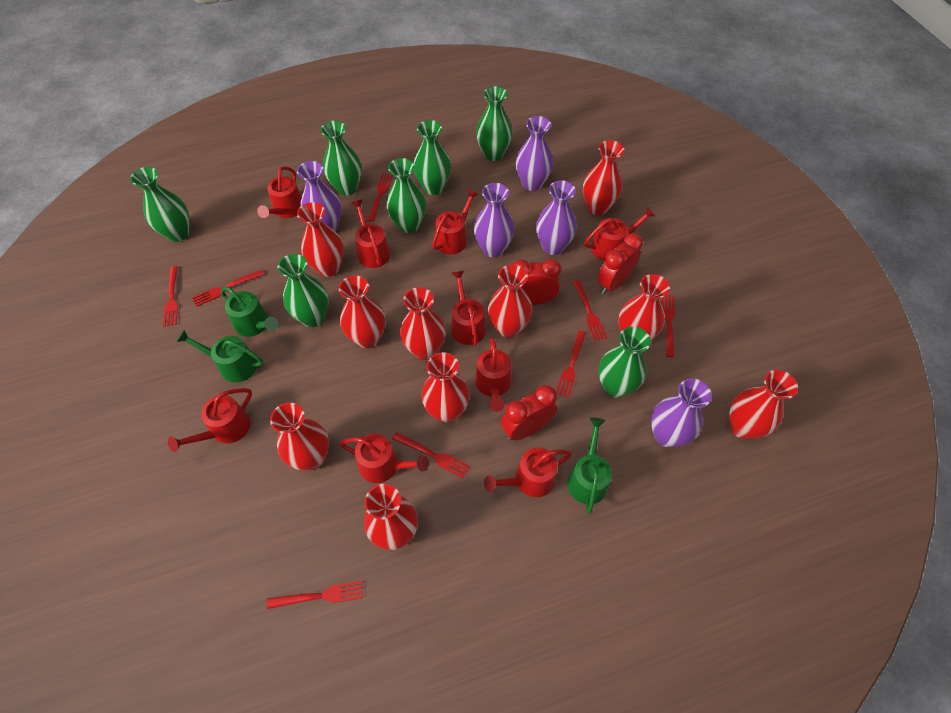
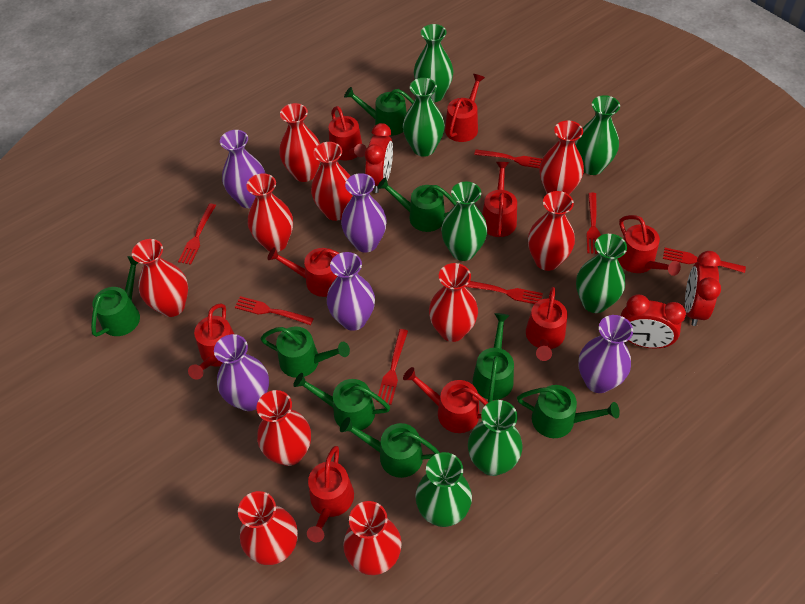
green watering can: [177,330,263,383] [221,286,278,337] [567,417,612,514] = 3 -> [91,256,140,337] [260,326,350,378] [293,373,390,431] [340,417,440,478] [344,87,414,136] [377,177,457,232] [473,313,514,403] [517,385,620,438] = 8
red fork: [163,266,178,327] [192,270,264,307] [267,581,363,609] [367,174,393,222] [392,432,470,478] [556,331,586,398] [573,279,607,341] [661,295,675,357] = 8 -> [178,203,216,265] [235,296,314,325] [376,329,408,405] [465,281,543,304] [474,149,542,169] [587,193,601,254] [663,248,746,273] = 7

